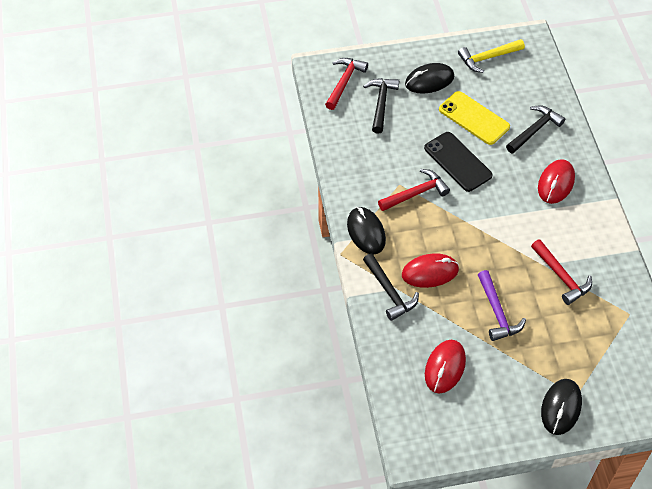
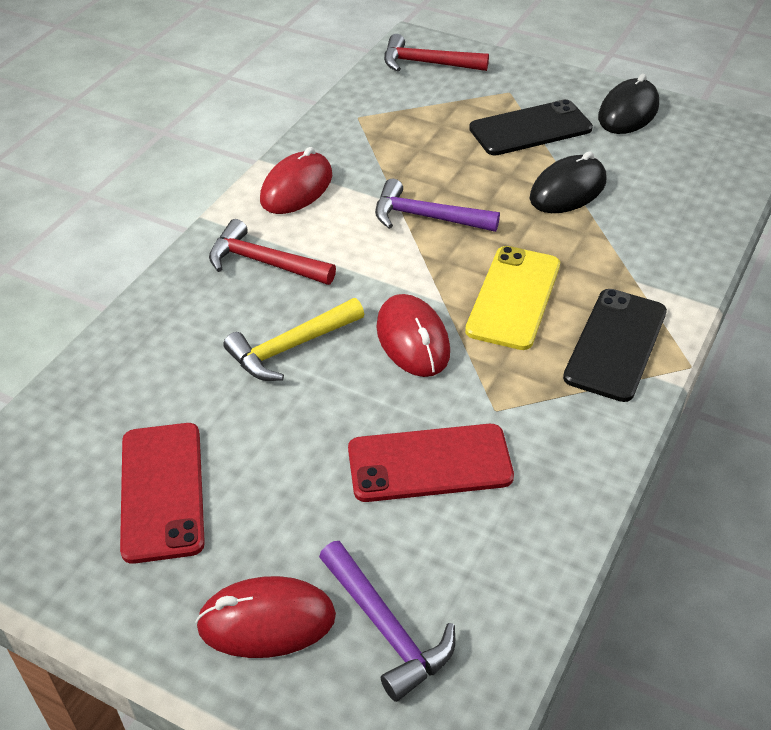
black hammer: [363,78,399,134] [363,253,419,321] [506,105,565,154] = 3 -> none = 0
black mouse: [347,207,386,254] [405,63,454,94] [541,379,582,435] = 3 -> [530,151,606,213] [598,74,659,134] = 2
black phone: [424,132,493,192] = 1 -> [469,99,593,155] [563,289,667,402] = 2
purple hammer: [478,270,526,341] = 1 -> [319,541,455,702] [375,179,500,232] = 2
red hammer: [325,58,368,110] [378,169,450,211] [531,239,592,305] = 3 -> [209,219,336,285] [384,34,489,72] = 2
red phone: none = 0 -> [120,423,205,564] [348,424,514,502] = 2

